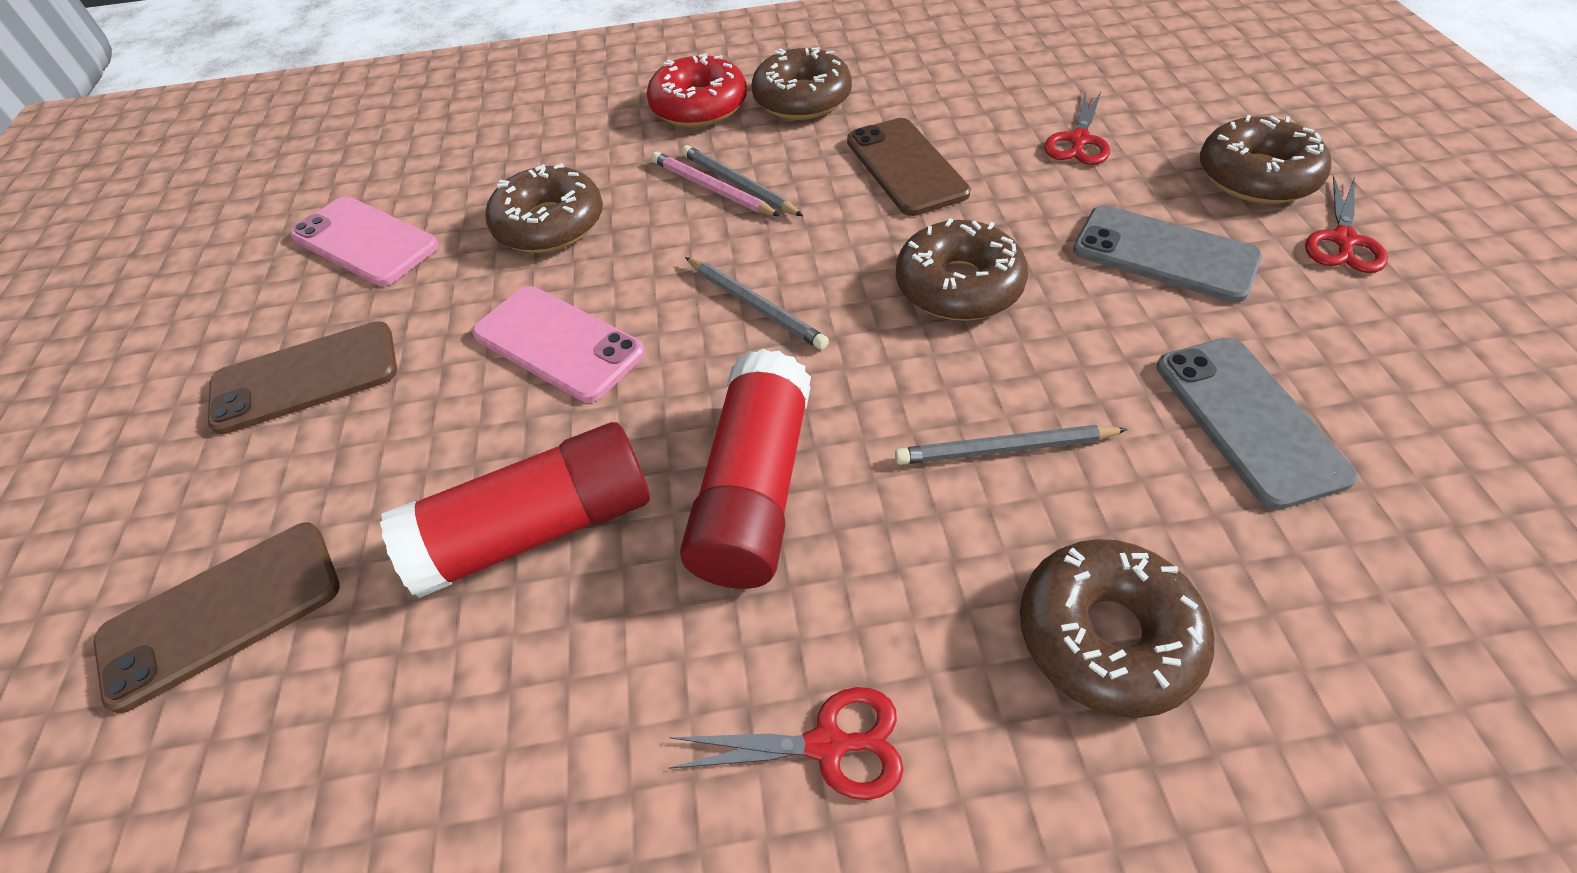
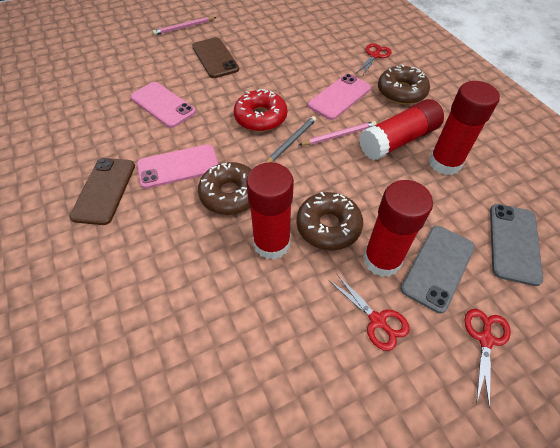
brown donut: [485,163,603,253] [751,47,852,120] [896,218,1028,321] [1020,539,1214,718] [1200,115,1331,204] = 5 -> [198,162,252,215] [296,192,363,250] [378,64,430,105] = 3
brown phone: [94,522,340,713] [208,322,397,434] [847,118,971,216] = 3 -> [69,158,135,225] [192,37,239,78] = 2
grey pencil: [682,145,803,216] [685,257,829,350] [895,425,1128,465] = 3 -> [265,116,316,163] = 1
pink pencil: [651,151,780,216] = 1 -> [153,17,216,35] [299,121,377,145] = 2
pink phone: [290,196,439,286] [472,286,645,402] = 2 -> [130,82,196,128] [137,144,218,189] [308,74,371,120] = 3
red glue stick: [380,422,650,598] [680,349,811,589] = 2 -> [246,162,294,260] [359,99,444,160] [363,180,433,277] [429,81,500,175] = 4

